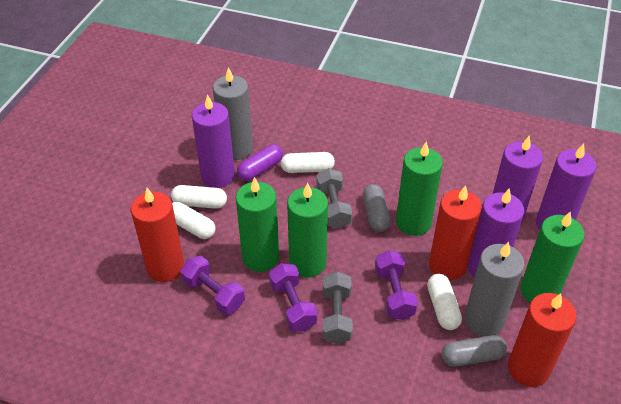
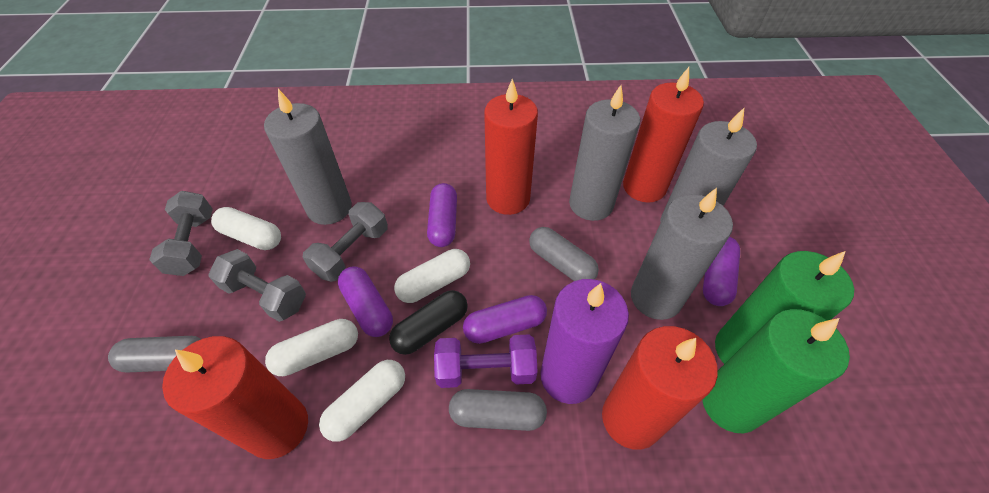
black capsule: none = 0 -> [389,290,468,355] = 1
green candle: [236,177,279,272] [287,183,328,278] [396,141,443,236] [520,211,585,303] = 4 -> [702,309,850,433] [715,251,854,364] = 2
grey candle: [213,67,253,160] [465,242,525,336] = 2 -> [264,89,352,225] [569,85,640,221] [631,188,733,320] [660,108,757,222] = 4
grey capsule: [363,184,391,232] [441,335,507,367] = 2 -> [108,336,201,373] [449,389,547,431] [529,227,599,281] = 3
grey dumbbell: [316,168,352,229] [323,271,353,344] = 2 -> [149,191,213,276] [209,249,306,322] [303,202,388,282] = 3
purple candle: [192,94,235,188] [468,189,524,278] [493,136,543,224] [536,144,597,230] = 4 -> [540,279,629,404] = 1
purple capsule: [237,144,283,181] = 1 -> [338,267,393,337] [427,183,457,247] [463,295,547,344] [703,237,740,306] = 4
purple dumbbell: [180,256,245,315] [269,263,317,331] [375,250,418,320] = 3 -> [434,335,538,388] = 1
red candle: [131,188,184,282] [429,185,482,280] [508,293,576,387] = 3 -> [162,336,308,459] [484,79,538,215] [602,326,718,450] [623,67,704,203] = 4

